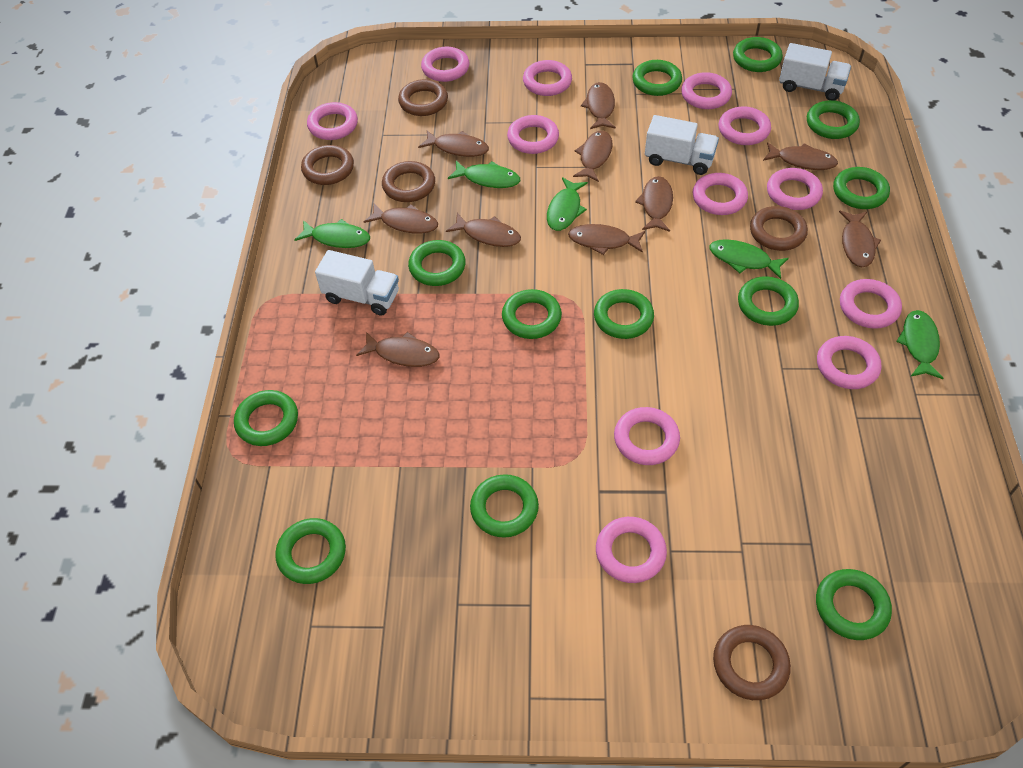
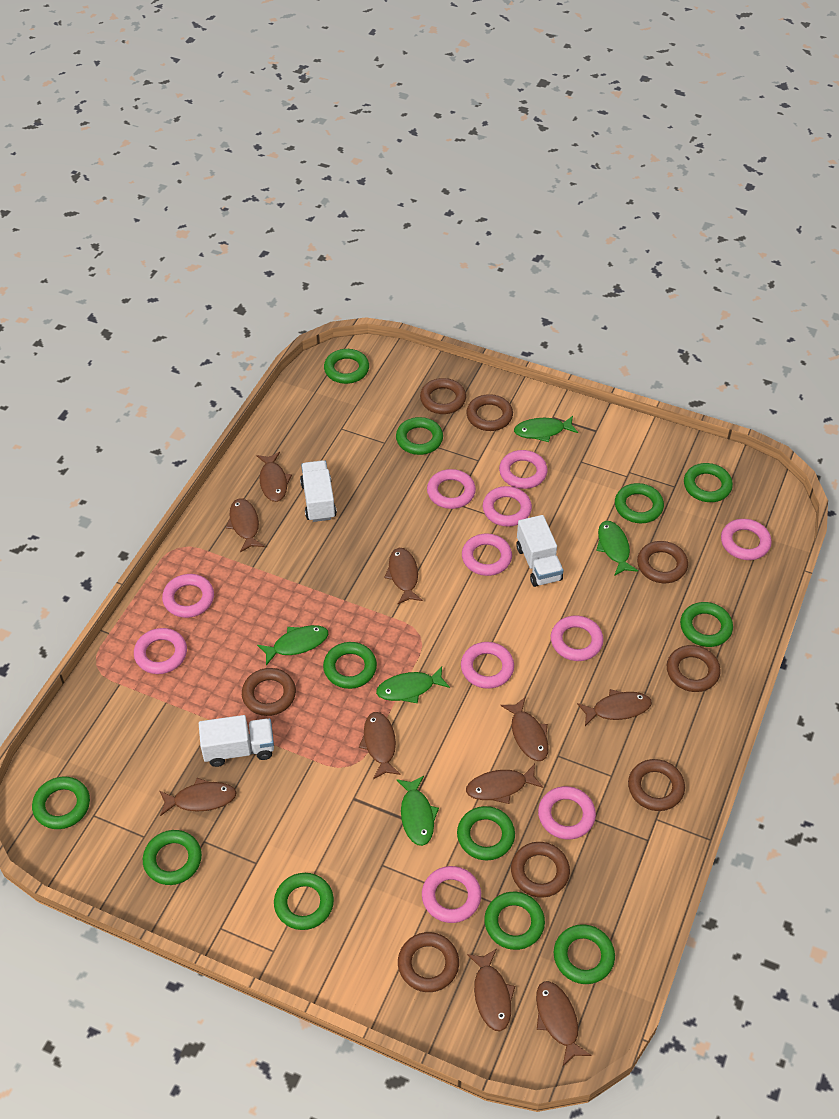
brown ring: [301,145,354,185] [382,161,435,202] [398,79,448,116] [713,625,791,700] [750,206,808,251] = 5 -> [242,668,296,716] [398,932,459,992] [420,378,466,414] [466,394,513,431] [511,842,570,898] [628,759,685,811] [637,541,688,583] [667,645,721,692] = 8
pink ring: [307,102,358,140] [421,47,469,82] [507,115,559,154] [523,60,572,96] [596,517,667,583] [614,407,680,465] [681,72,732,109] [693,173,748,215] [719,106,771,145] [767,168,823,210] [817,336,881,389] [840,279,902,329] = 12 -> [134,628,187,674] [162,574,214,618] [422,866,481,923] [427,469,476,509] [461,642,514,689] [462,534,512,576] [483,486,532,527] [499,450,547,489] [538,786,596,840] [551,616,604,661] [721,519,772,560] = 11

